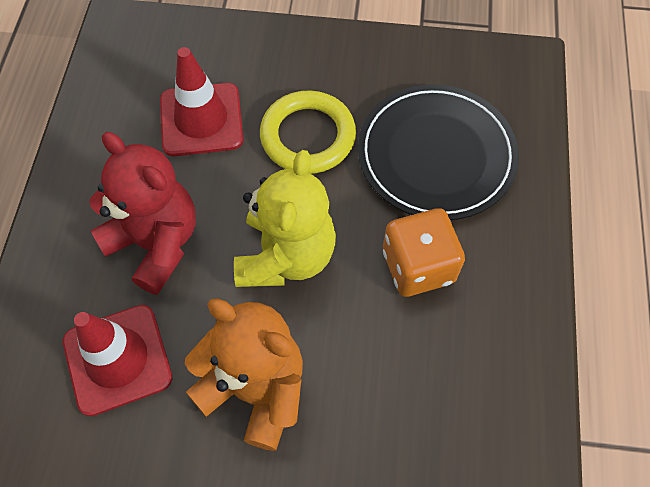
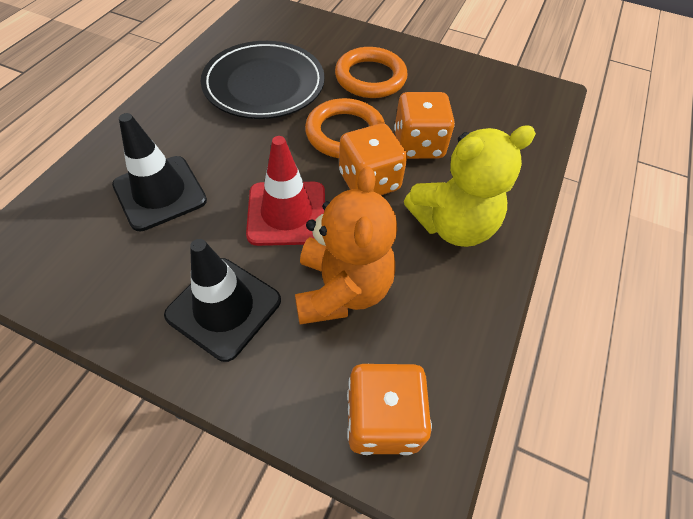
black traffic cone: none = 0 -> [112,113,207,231] [164,239,281,362] = 2
orange dice: [383,208,465,297] = 1 -> [339,124,407,195] [347,364,432,455] [394,92,455,159] = 3
orange ring: none = 0 -> [305,98,385,158] [335,47,408,98] = 2
red teddy bear: [89,132,196,295] = 1 -> none = 0
red traffic cone: [63,305,172,416] [160,47,244,156] = 2 -> [246,136,325,246] = 1
yellow ring: [260,90,356,174] = 1 -> none = 0

